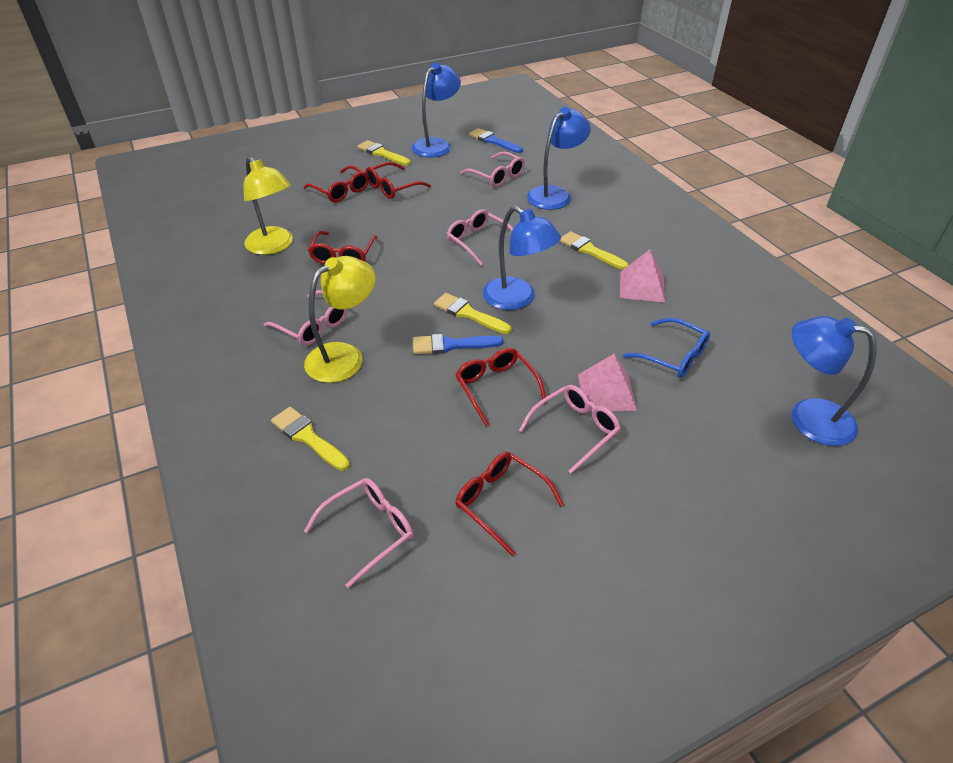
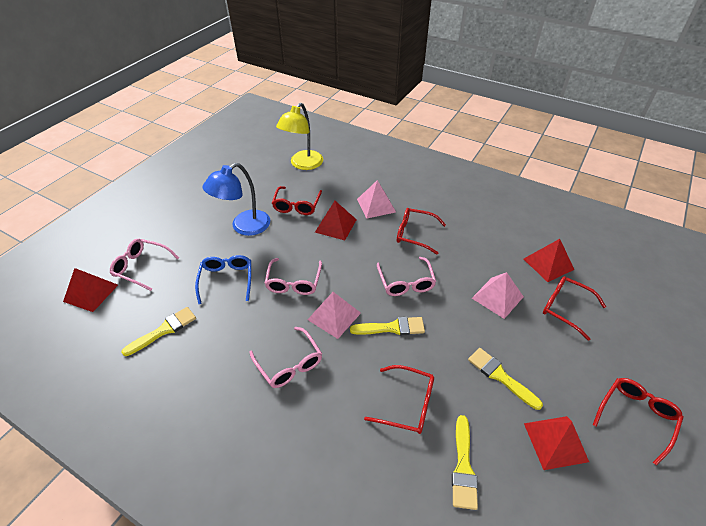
blue brush: [413,334,503,354] [469,128,523,153] = 2 -> none = 0
blue lamp: [412,62,461,158] [483,206,561,310] [527,107,591,210] [792,316,877,446] = 4 -> [202,163,270,236] = 1
pink glasses: [264,290,347,346] [304,478,413,588] [447,209,513,266] [460,152,525,187] [519,385,621,474] = 5 -> [110,239,179,291] [250,327,322,388] [264,258,322,295] [377,257,436,296] = 4
pink pyramid: [578,354,637,412] [620,250,665,302] = 2 -> [308,292,361,339] [357,180,396,219] [472,272,524,319] = 3
red pyramid: none = 0 -> [63,268,118,312] [315,201,357,240] [524,239,574,282] [524,416,589,470] = 4
yellow lamp: [243,156,293,255] [304,256,375,383] = 2 -> [276,103,323,170] = 1

